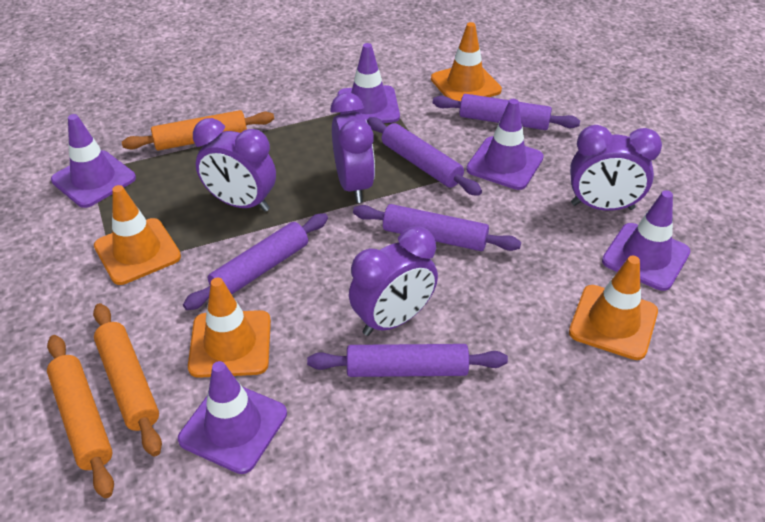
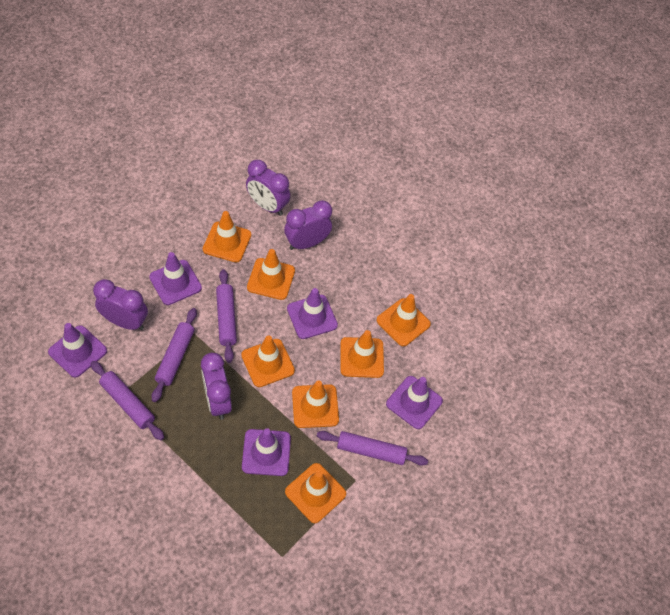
orange rolling pin: [47,335,114,498] [93,303,162,456] [122,110,274,151] = 3 -> none = 0
orange traffic cone: [94,185,181,285] [188,278,271,378] [431,22,502,101] [569,256,658,360] = 4 -> [203,211,251,263] [241,335,295,387] [247,249,295,300] [285,463,346,523] [292,380,339,428] [340,330,384,378] [377,294,431,346] = 7
purple rolling pin: [183,213,328,310] [307,344,508,377] [353,204,521,251] [367,117,482,196] [433,94,580,130] = 5 -> [91,361,164,441] [152,308,197,402] [216,269,237,363] [317,431,428,466] = 4

